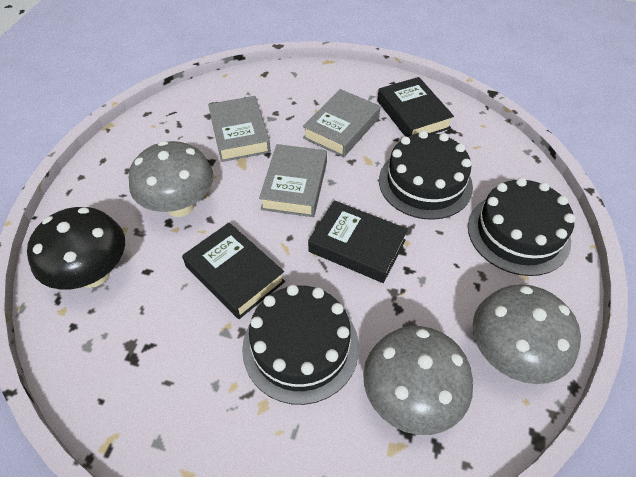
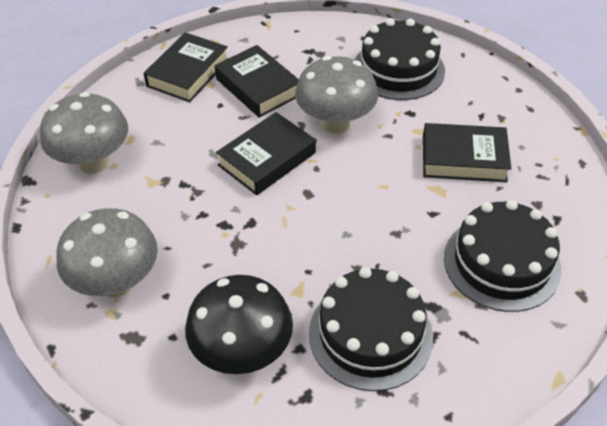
black book: [182,222,285,319] [308,200,408,283] [377,77,454,137] = 3 -> [144,32,228,102] [215,45,299,118] [216,112,316,195] [423,123,511,182] = 4
grey book: [208,96,271,162] [259,144,327,217] [303,89,380,157] = 3 -> none = 0

